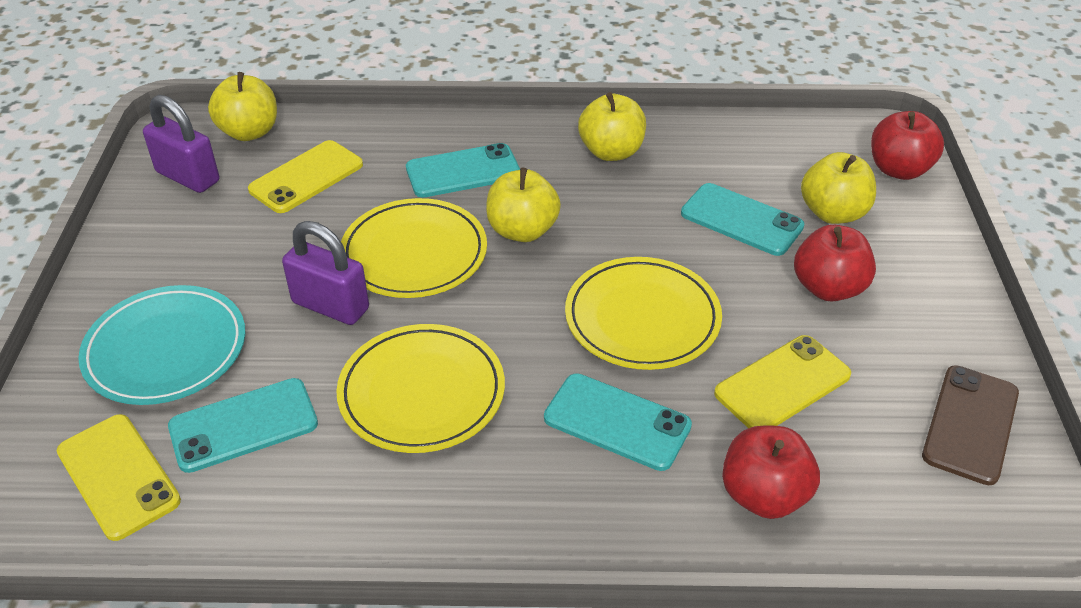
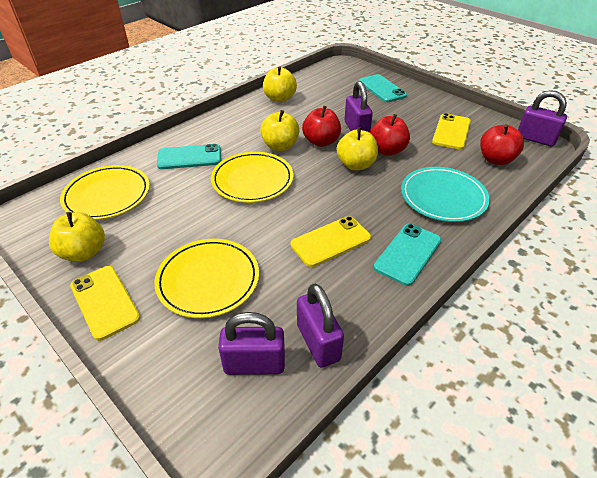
brown phone: [922,365,1019,485] = 1 -> none = 0
purple padlock: [143,95,219,193] [282,221,369,325] = 2 -> [218,312,285,375] [297,284,344,368] [344,81,373,133] [518,90,567,146] = 4
turquoise phone: [168,378,318,473] [406,143,520,198] [544,373,692,471] [681,183,804,256] = 4 -> [157,144,221,169] [359,74,407,102] [374,224,441,286] = 3

